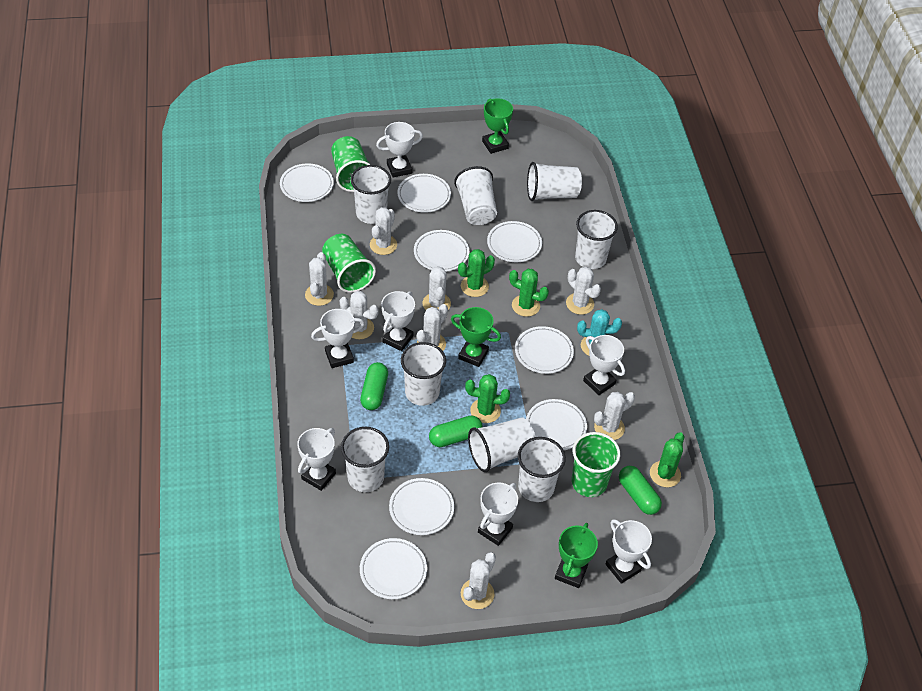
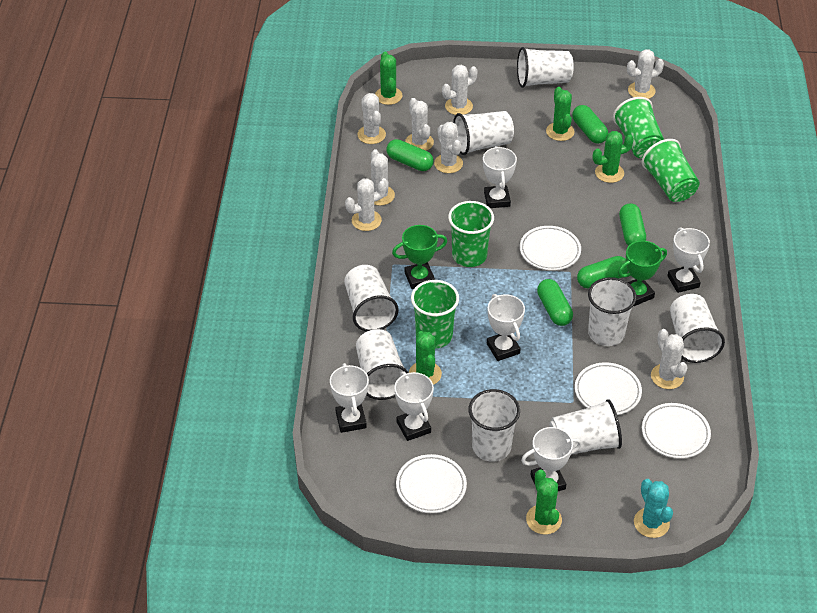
green cactus: [458,249,495,297] [465,374,510,423] [509,269,549,317] [650,432,684,487] = 4 -> [375,52,402,105] [409,331,442,385] [526,469,562,535] [546,87,575,141] [593,131,634,183] = 5
green capsule: [360,362,388,410] [429,415,483,447] [619,466,662,515] = 3 -> [386,139,434,171] [537,279,573,326] [572,105,608,144] [577,256,628,288] [619,203,646,246] = 5
green cup: [322,234,376,293] [331,136,370,192] [571,432,620,497] = 3 -> [411,280,459,349] [448,201,494,267] [613,97,664,158] [642,139,699,202] = 4
green trophy: [451,307,501,367] [482,98,513,154] [555,523,598,588] = 3 -> [392,225,447,289] [618,241,667,306] = 2
white plate: [280,163,334,202] [360,538,427,599] [389,478,454,535] [397,174,451,213] [414,230,469,272] [487,221,542,262] [515,326,574,374] [526,399,587,450] = 8 -> [396,454,467,513] [520,226,581,271] [575,362,642,415] [642,403,711,459] = 4
white trophy: [297,428,336,491] [311,309,364,368] [376,122,423,177] [381,291,415,351] [478,482,518,546] [583,335,625,395] [605,519,652,584] = 7 -> [330,363,369,433] [394,371,434,441] [483,146,517,208] [487,294,525,361] [521,427,582,491] [668,227,710,293] = 6

